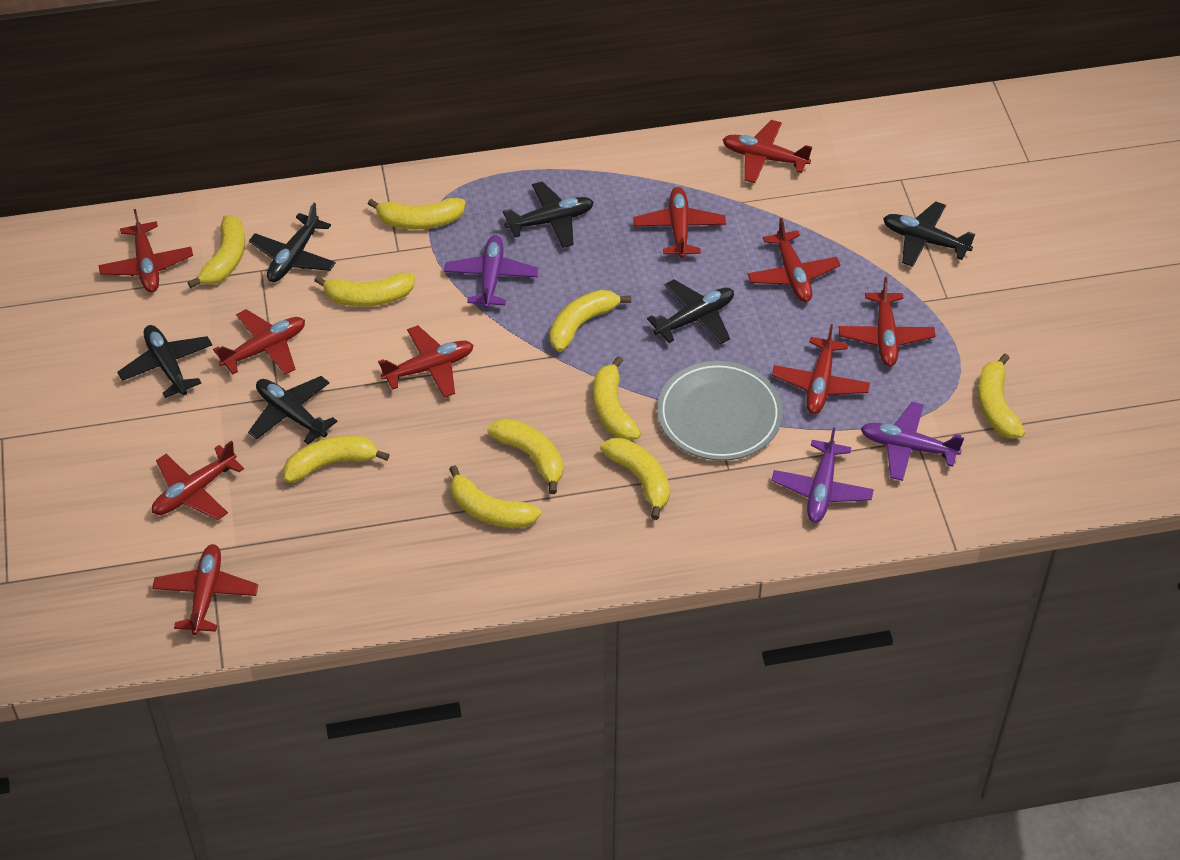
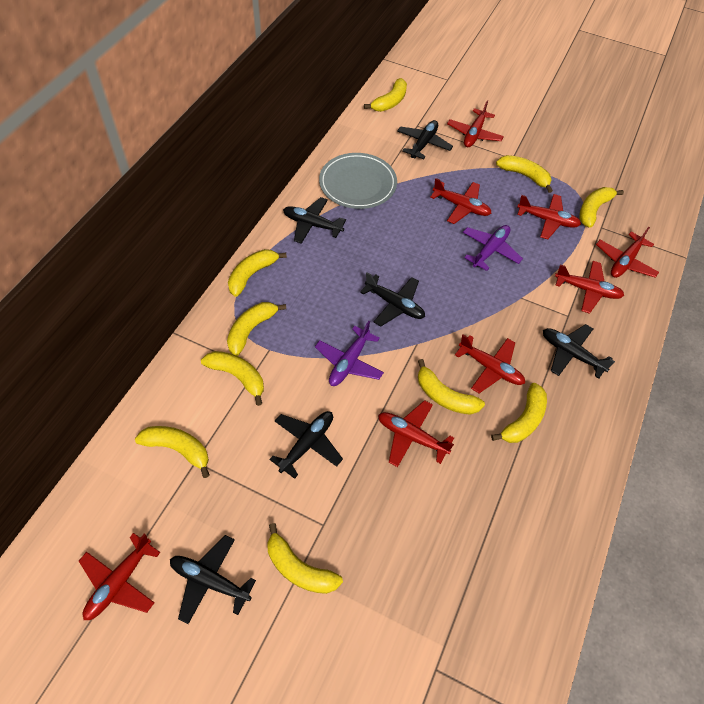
purple plane: [444,235,539,309] [772,427,874,523] [861,402,964,481] = 3 -> [315,321,384,386] [463,225,523,271] = 2
red plane: [98,209,193,293] [152,441,244,520] [152,544,258,635] [213,309,305,375] [378,325,474,398] [633,187,726,258] [723,120,812,183] [747,218,841,302] [772,324,870,414] [839,277,935,367] = 10 -> [79,533,161,620] [378,400,454,467] [430,178,491,224] [447,100,504,147] [455,335,525,393] [517,194,581,239] [555,261,624,314] [596,227,659,278] = 8

